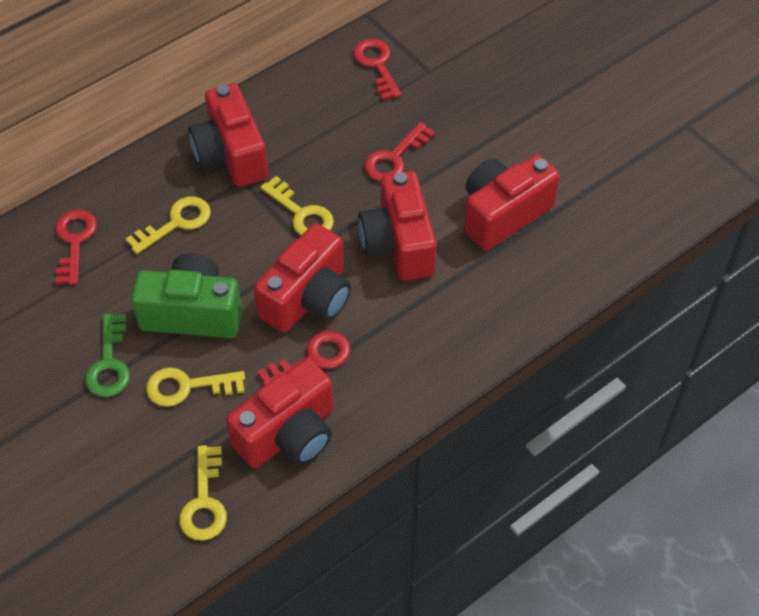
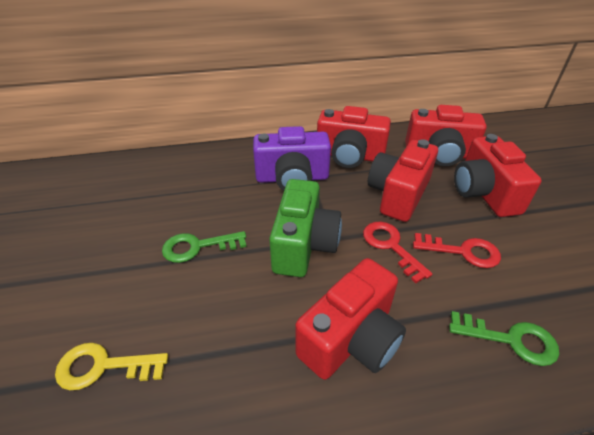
green key: [85,313,130,397] = 1 -> [162,231,247,263] [449,311,559,366] = 2
purple camera: none = 0 -> [253,126,331,190] = 1
red key: [55,210,97,285] [257,331,351,386] [353,39,402,100] [364,122,435,182] = 4 -> [363,222,432,283] [413,233,501,268] = 2
yellow key: [126,196,211,254] [146,367,245,407] [179,445,227,541] [260,176,334,235] = 4 -> [55,343,168,390] = 1

